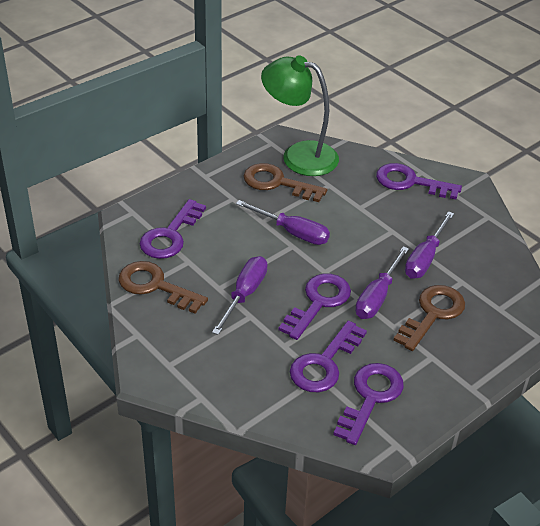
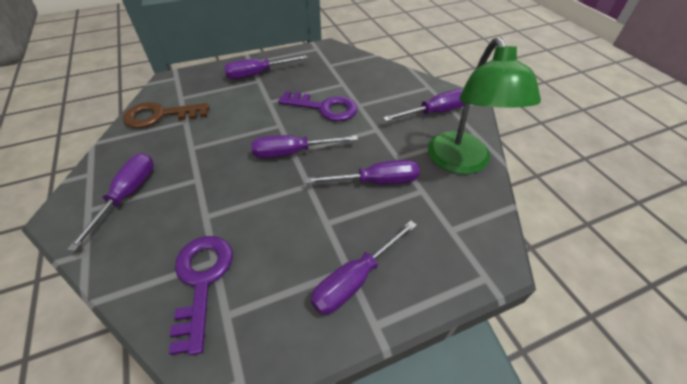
brown key: [118,261,208,314] [243,163,327,202] [393,285,465,351] = 3 -> [123,102,210,128] = 1
purple key: [140,199,206,259] [279,274,351,340] [290,321,367,392] [333,363,404,445] [376,163,462,199] = 5 -> [169,236,233,355] [278,91,358,121] = 2
purple screwdriver: [212,256,268,335] [236,200,330,245] [355,246,409,319] [405,211,454,279] = 4 -> [67,153,154,251] [224,55,307,79] [251,135,358,158] [305,159,420,185] [311,221,417,315] [383,89,464,121] = 6

